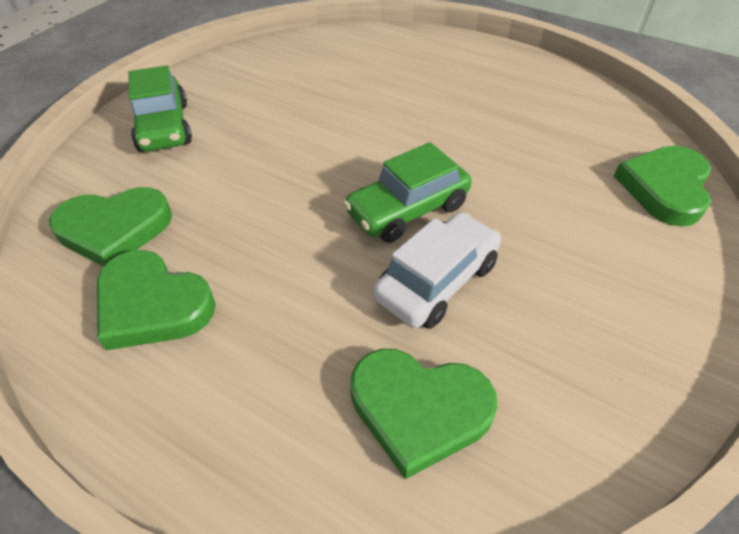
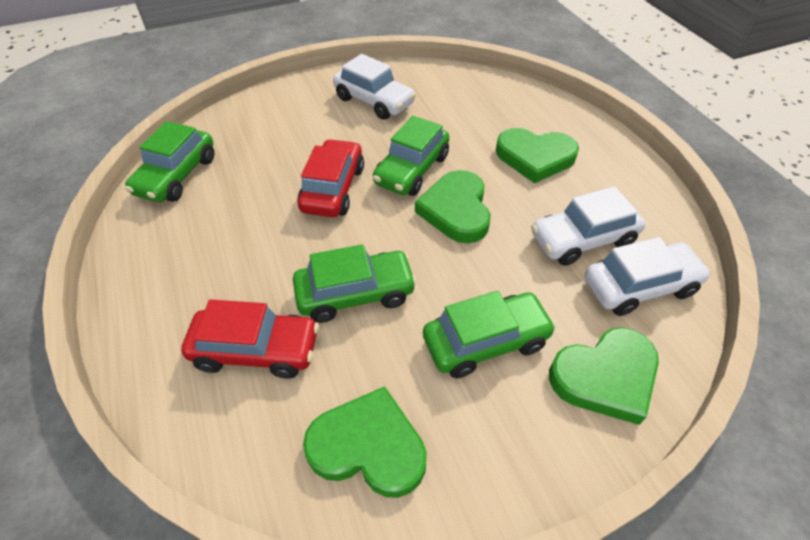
green car: [129,66,192,152] [343,142,472,243] = 2 -> [125,121,214,202] [293,244,417,323] [373,116,449,196] [423,291,556,378] = 4
red car: none = 0 -> [181,299,319,379] [297,139,364,217] = 2
white car: [373,212,501,329] = 1 -> [333,54,416,120] [531,186,645,266] [585,237,711,316] = 3

